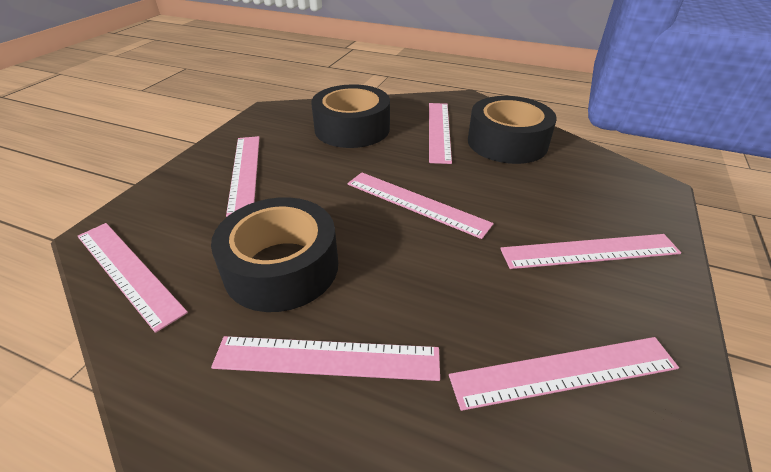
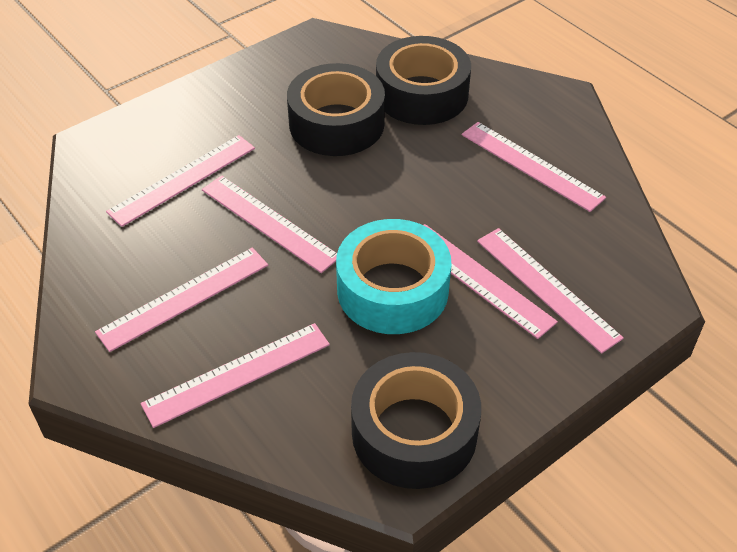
turquoise tape: none = 0 -> [336,219,451,334] = 1

